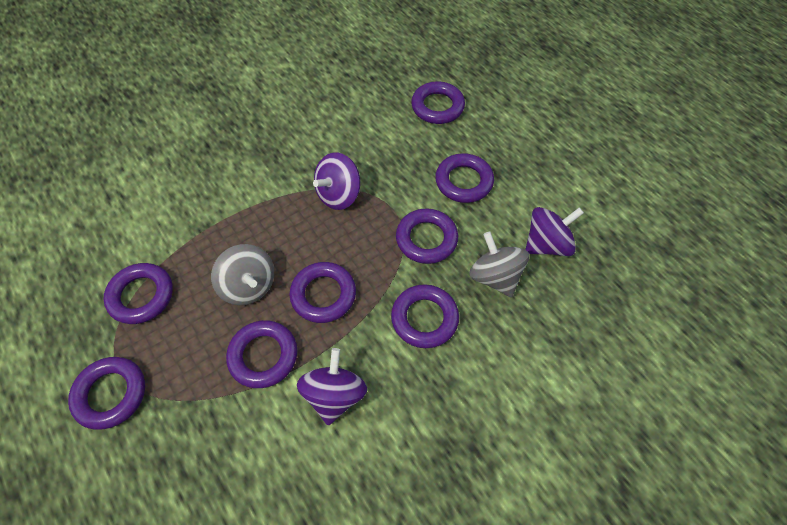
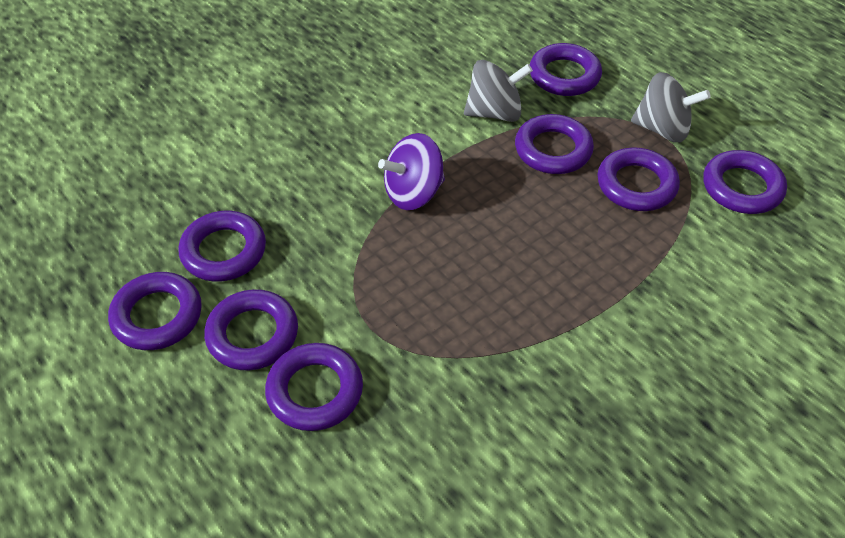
purple spinning top: [297,348,367,425] [313,152,360,210] [525,207,584,256] = 3 -> [378,133,445,210] = 1

